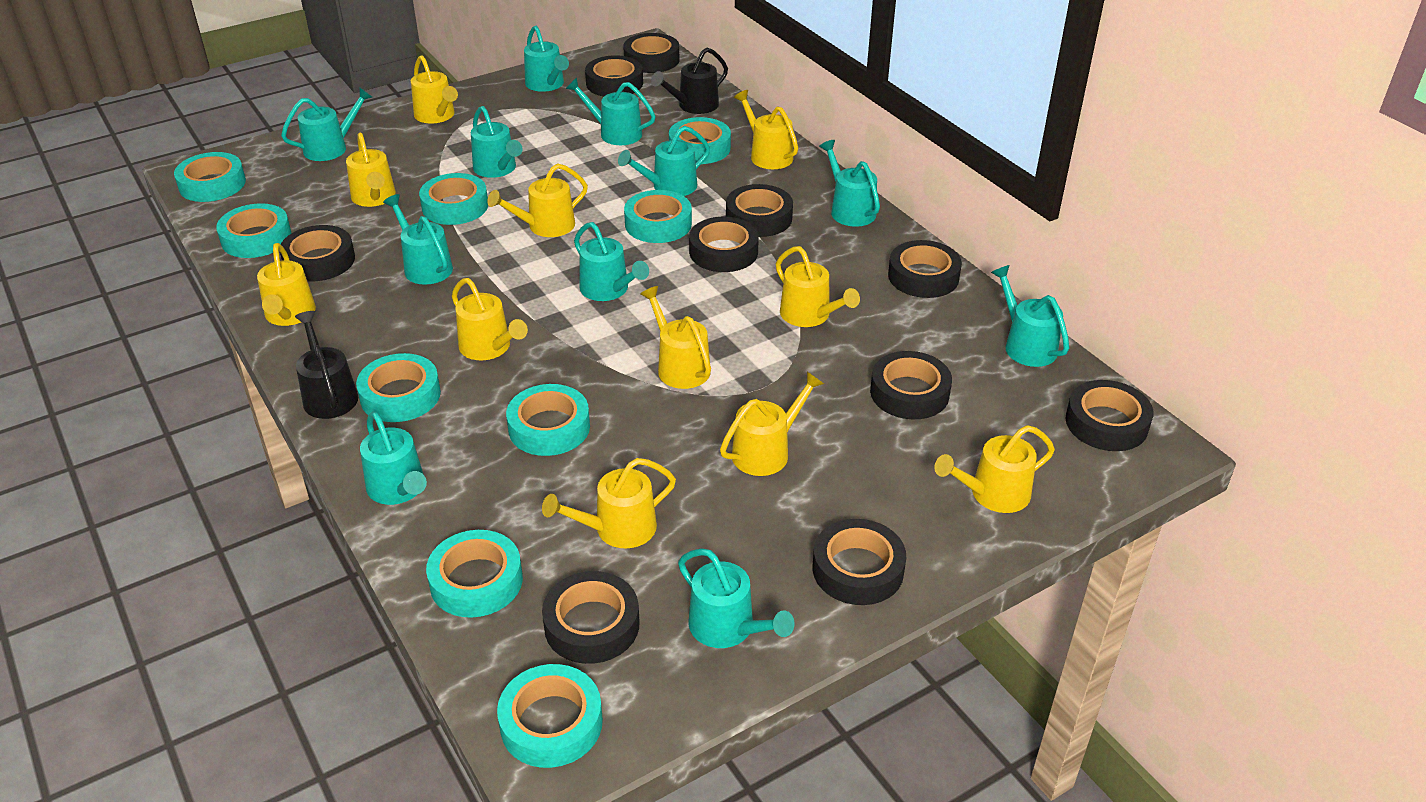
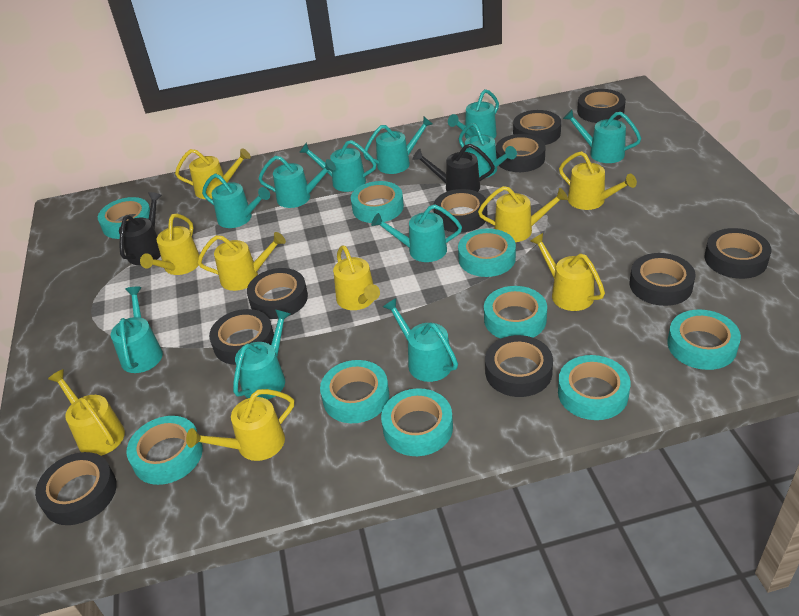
yellow watering can: [257,243,316,326] [346,133,396,207] [411,55,458,123] [452,278,528,360] [487,163,588,237] [542,458,676,549] [640,286,711,389] [720,372,824,476] [734,90,798,169] [776,246,860,327] [934,425,1055,513] = 11 -> [48,369,125,456] [140,214,199,275] [175,148,251,199] [186,389,294,461] [197,232,286,291] [333,245,380,310] [478,186,568,242] [530,233,605,311] [559,151,637,210] = 9

